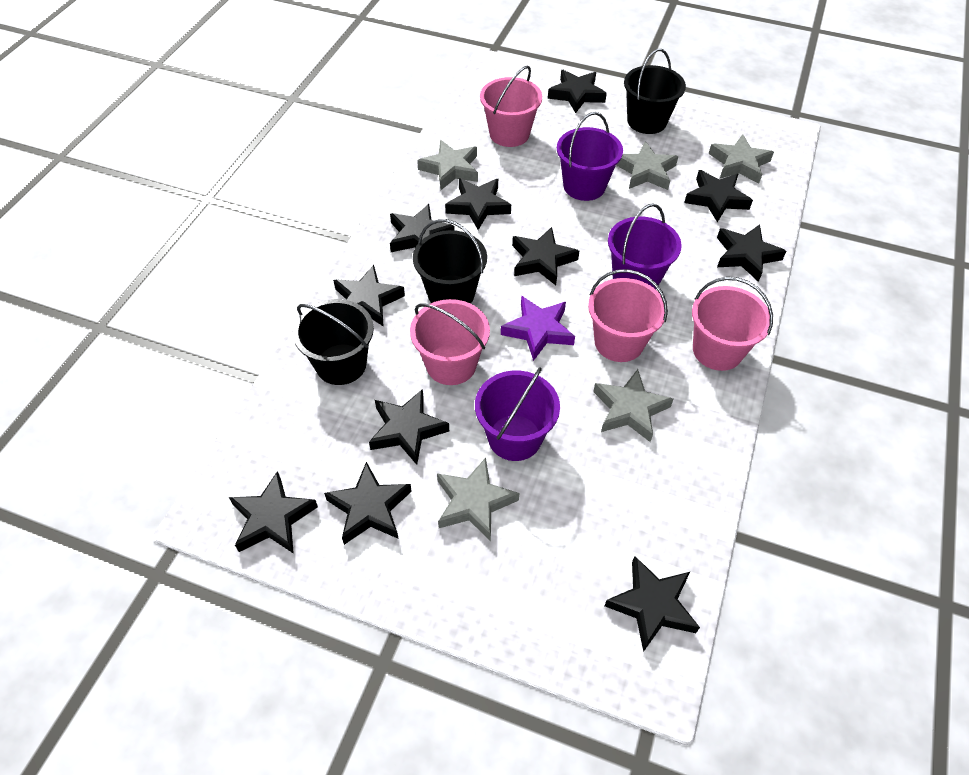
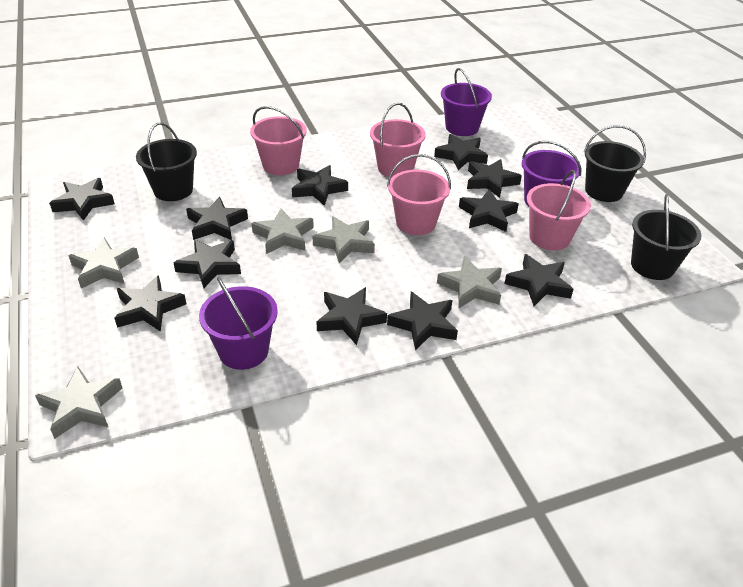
purple star: [501,296,575,361] = 1 -> none = 0

